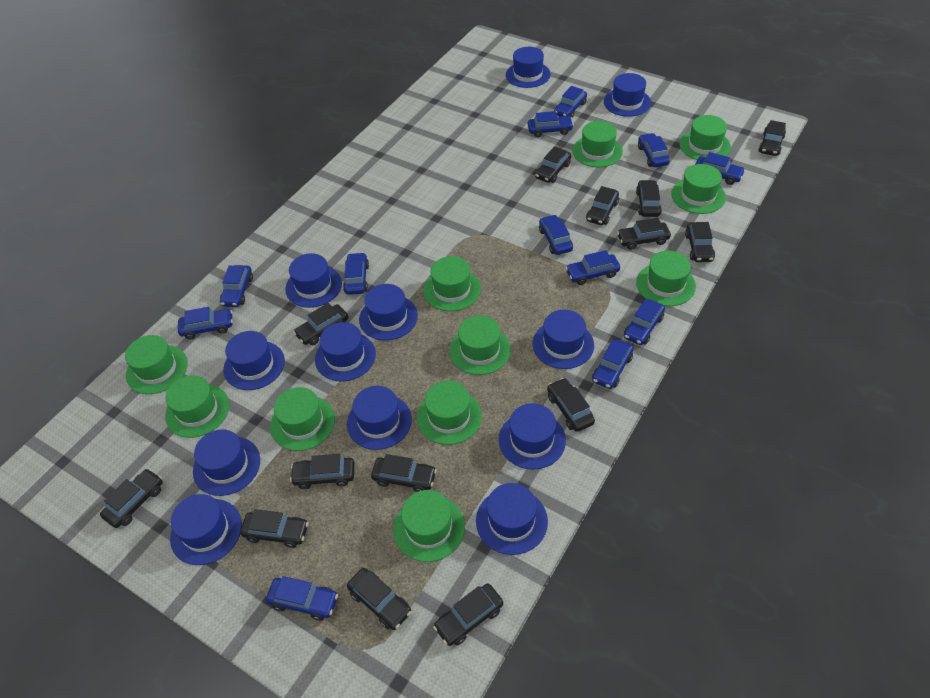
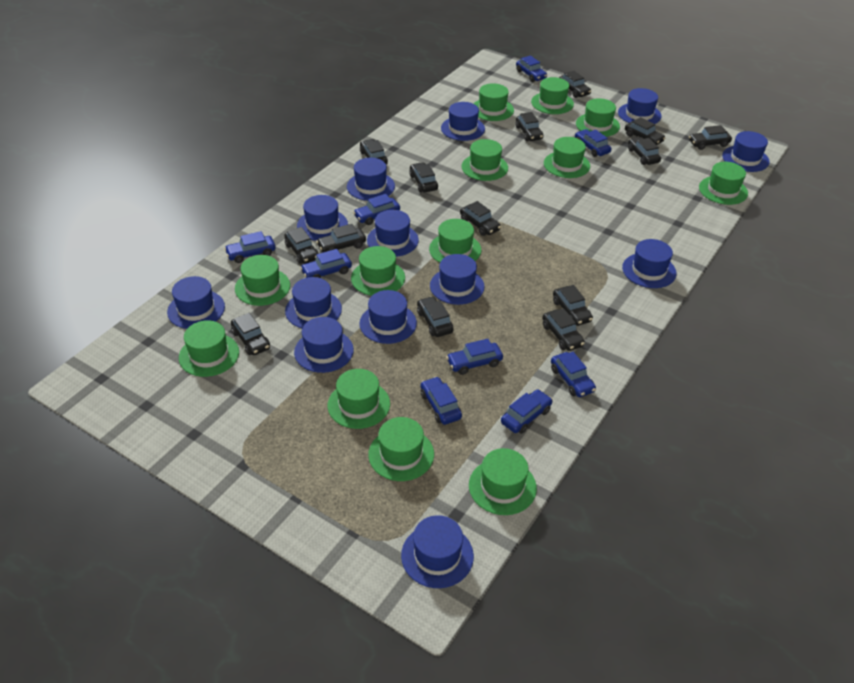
blue car: [178,307,233,340] [220,265,253,307] [266,576,338,621] [343,252,369,295] [528,111,574,137] [539,215,573,255] [554,86,587,118] [565,250,620,285] [592,339,634,389] [624,299,665,345] [638,133,670,167] [695,152,745,185] = 12 -> [224,231,276,263] [300,249,352,278] [353,194,400,225] [420,376,462,425] [446,339,503,375] [501,389,553,434] [516,55,547,82] [551,352,596,397] [575,129,611,157] = 9
blue hat: [170,494,242,565] [193,429,260,496] [223,331,285,390] [285,253,342,308] [315,322,376,382] [347,386,412,450] [359,284,418,341] [476,483,548,555] [499,403,566,470] [506,47,551,88] [533,310,594,369] [604,73,651,117] = 12 -> [167,276,225,329] [285,277,342,329] [294,317,354,373] [297,195,348,241] [347,158,395,201] [359,290,417,344] [367,210,419,257] [401,515,474,588] [430,254,484,305] [441,102,485,141] [618,88,662,124] [622,239,676,288] [722,131,770,172] = 13
green hat: [125,335,188,394] [165,375,229,438] [270,387,335,451] [393,490,465,562] [417,381,482,445] [423,256,481,311] [450,316,511,375] [572,121,623,167] [636,251,696,306] [671,164,726,214] [679,115,731,160] = 11 -> [179,320,239,377] [235,255,290,306] [327,369,390,429] [351,246,405,296] [368,417,434,481] [429,219,481,263] [462,139,508,181] [469,448,537,515] [473,83,514,121] [531,77,574,114] [544,137,590,178] [576,98,620,137] [699,162,748,205] = 13

